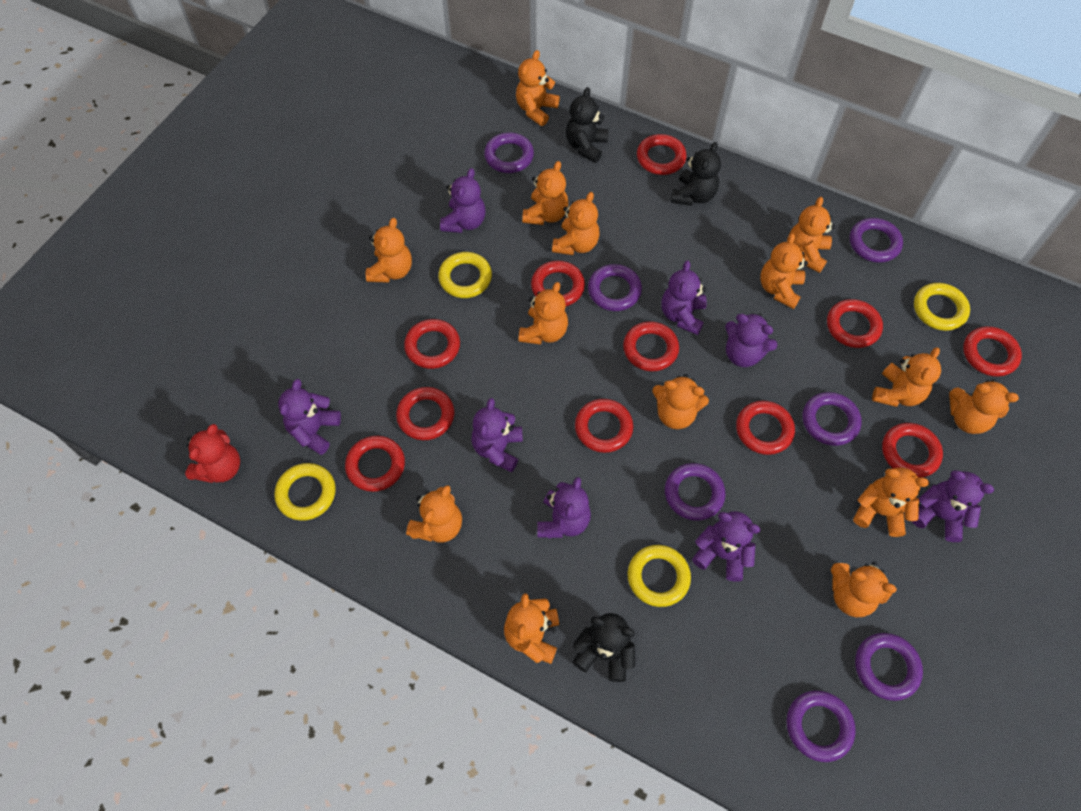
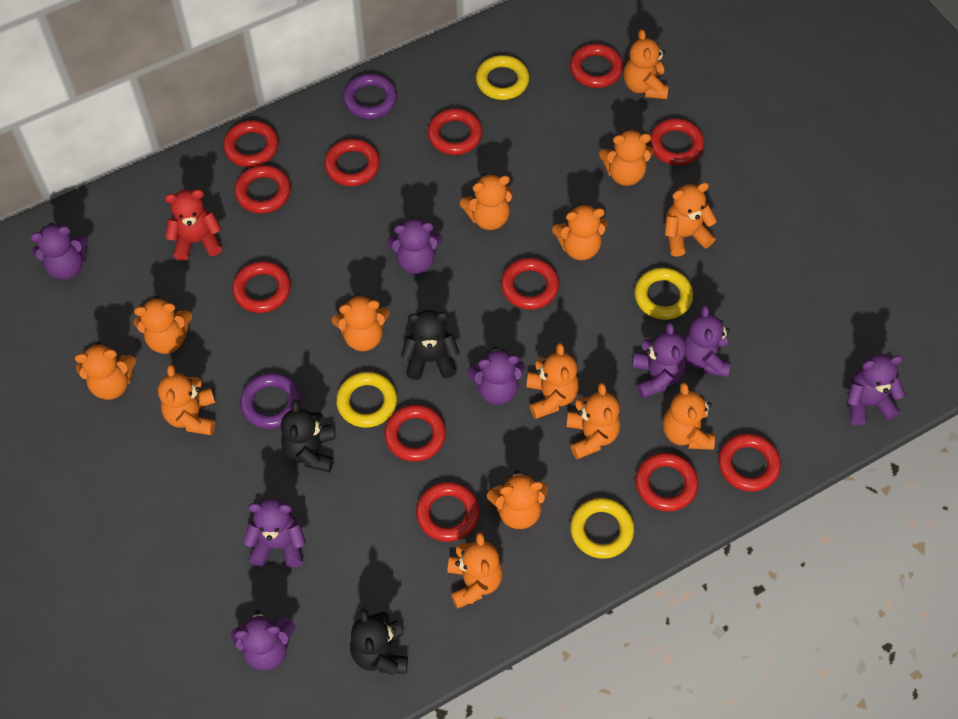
purple ring: [484,133,534,173] [588,264,642,311] [665,463,725,521] [786,690,856,762] [803,392,862,446] [850,218,903,263] [855,633,923,701] = 7 -> [240,373,301,429] [343,74,397,119] = 2
red ring: [345,436,405,492] [396,387,454,440] [404,319,460,369] [531,261,585,306] [575,399,633,453] [623,321,679,371] [637,134,687,175] [736,401,795,455] [827,299,883,348] [882,423,943,477] [963,326,1022,377] = 11 -> [223,120,279,167] [232,261,291,313] [234,165,291,214] [324,139,380,186] [384,405,446,462] [416,482,480,542] [427,108,482,155] [501,258,559,310] [570,44,623,88] [635,453,698,512] [649,118,704,165] [718,433,781,492] = 12

